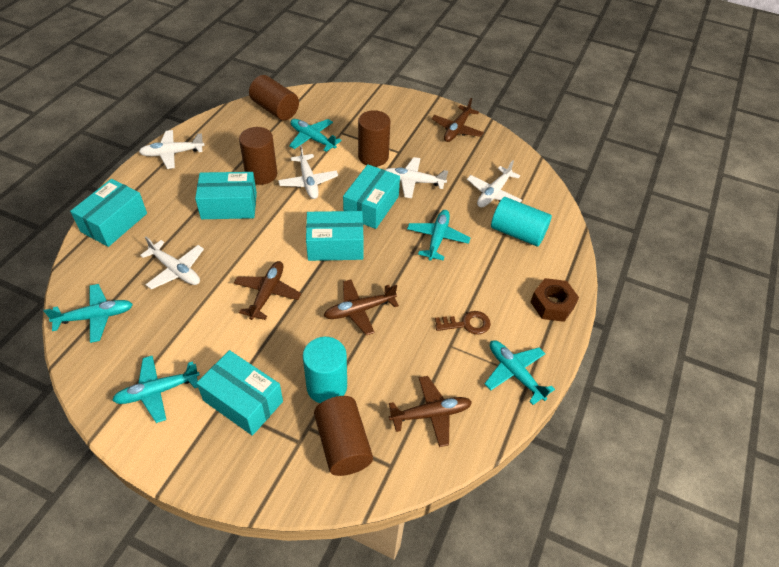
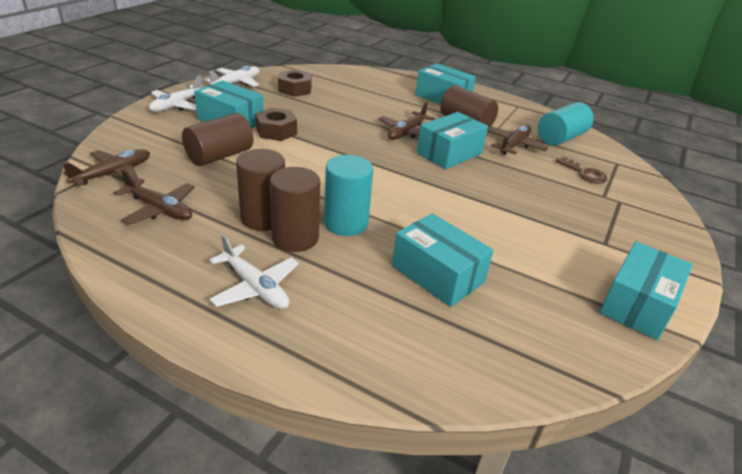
brown nut: [531,278,579,322] = 1 -> [255,108,297,141] [278,69,312,97] = 2
turquoise plane: [43,284,133,343] [112,356,200,423] [289,119,342,152] [407,210,471,261] [485,340,555,405] = 5 -> none = 0
white plane: [139,130,205,169] [140,237,204,290] [278,145,338,199] [385,157,448,198] [467,160,522,208] = 5 -> [149,75,203,112] [205,66,260,87] [209,234,299,309] = 3

